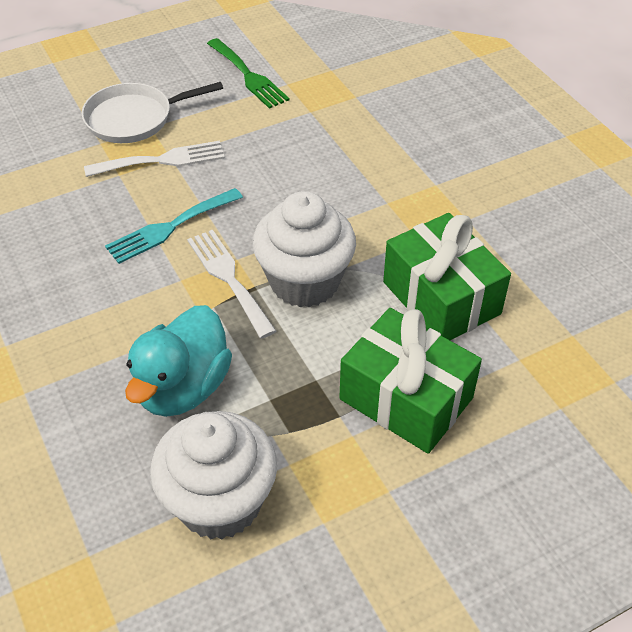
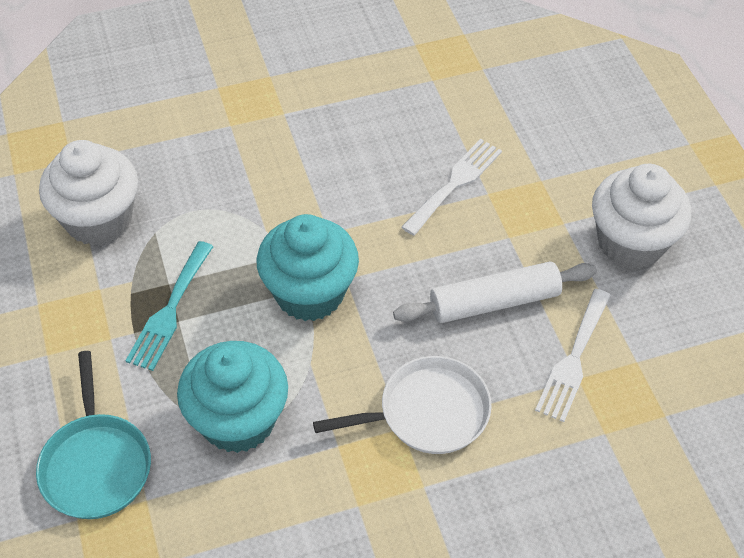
green fork: [207,38,290,109] = 1 -> none = 0
green gift: [339,308,482,454] [383,213,511,340] = 2 -> none = 0
turquoise cupcake: none = 0 -> [177,341,288,453] [256,214,359,321] = 2
turquoise duck: [125,305,232,417] = 1 -> none = 0
turquoise pan: none = 0 -> [36,351,151,519] = 1
white rolling pin: none = 0 -> [393,262,597,323] = 1

